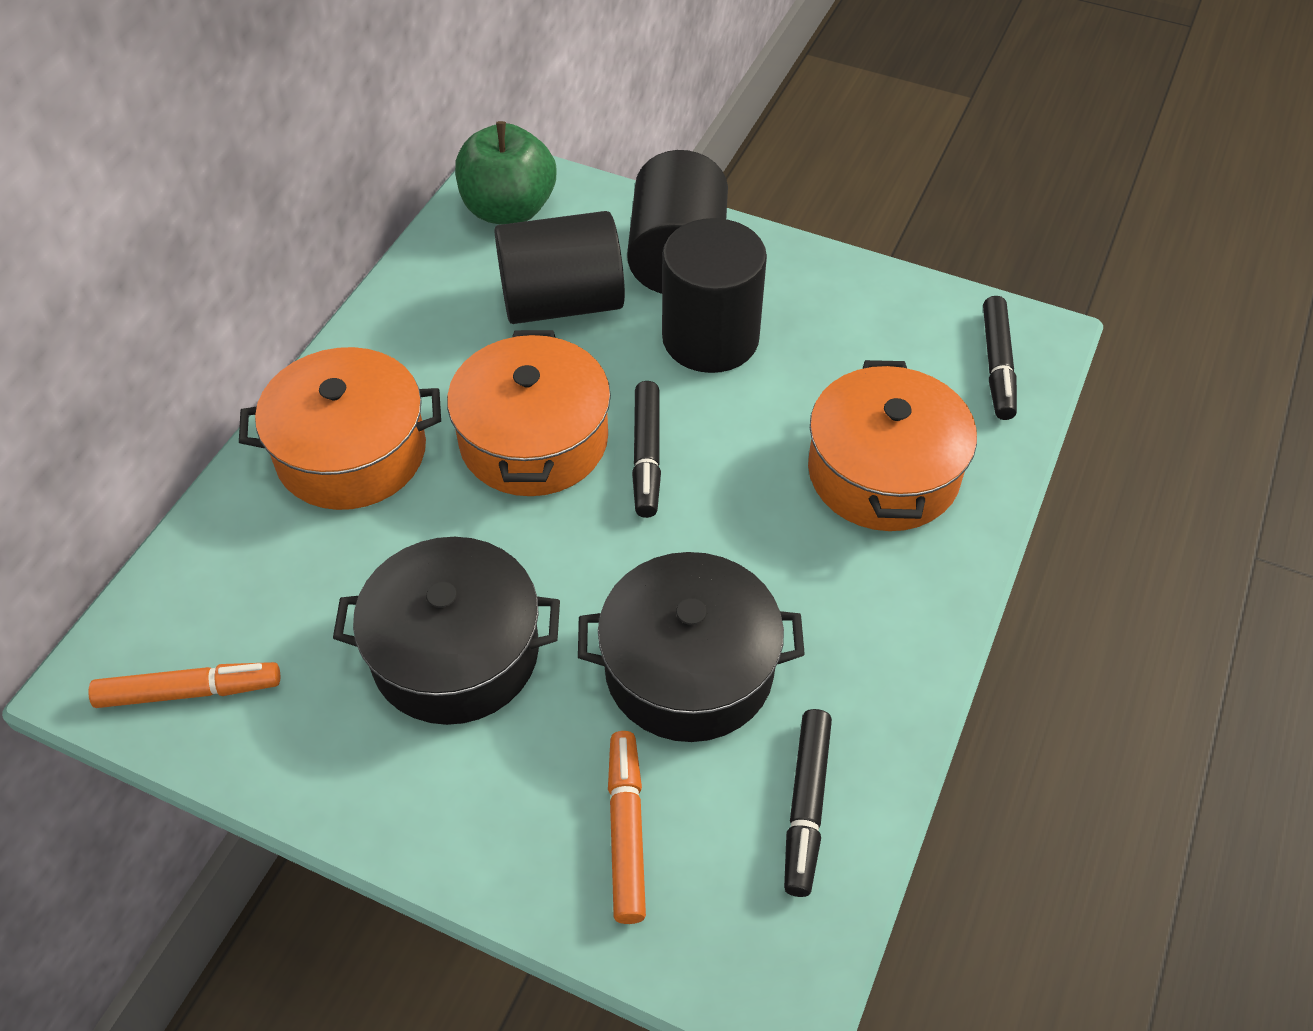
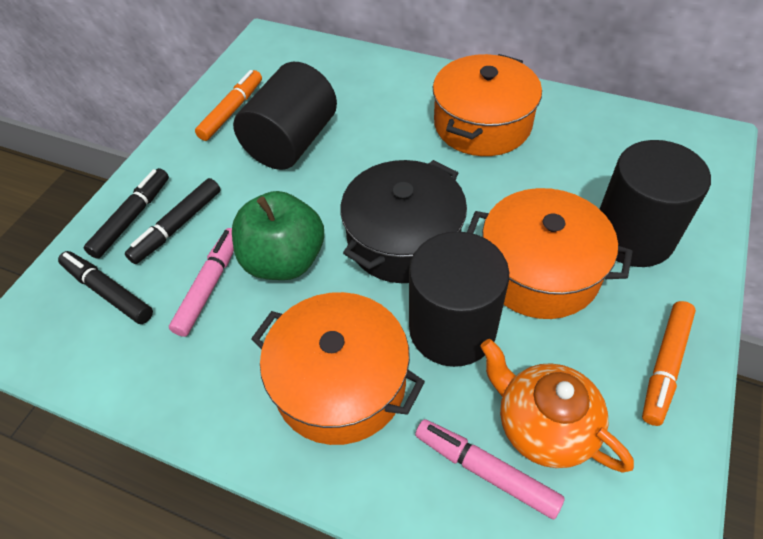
black pot: [333,537,560,725] [578,552,805,742] = 2 -> [340,160,467,283] = 1
orange teapot: none = 0 -> [480,339,634,473] = 1
pink marker: none = 0 -> [169,228,234,337] [415,419,565,519] = 2

